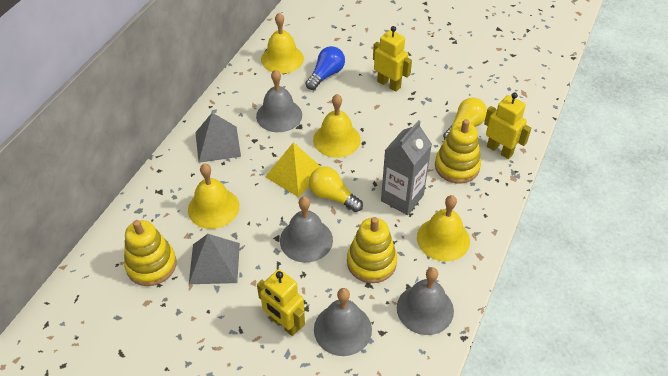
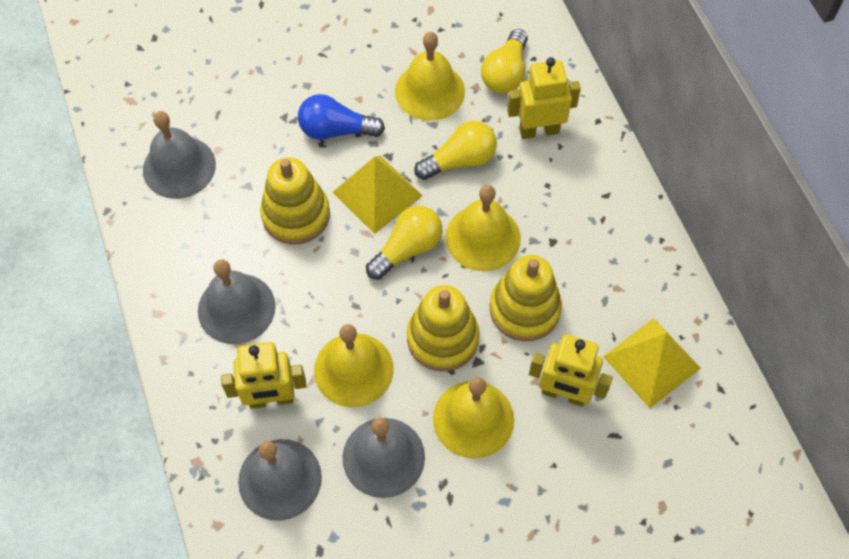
grey carton: [381,120,432,215] = 1 -> none = 0
grey pyramid: [189,234,240,284] [195,113,241,163] = 2 -> none = 0
yellow light bulb: [309,167,363,212] [443,98,487,140] = 2 -> [366,206,442,280] [414,121,497,180] [481,29,528,93] = 3
yellow pyramid: [265,142,321,197] = 1 -> [332,156,423,234] [603,318,701,408] = 2

